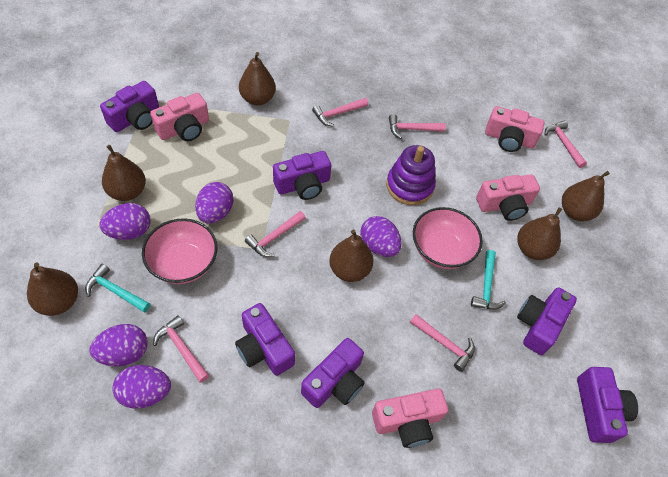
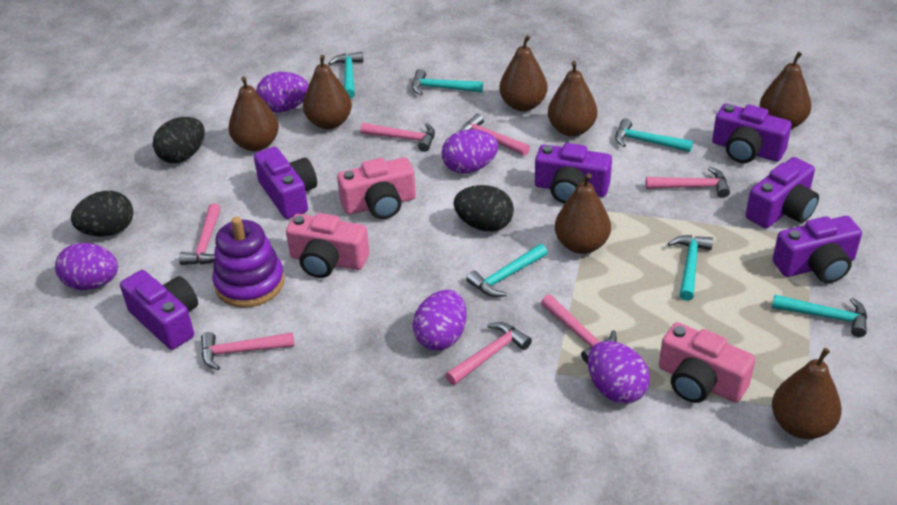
black egg: none = 0 -> [71,191,133,237] [153,117,205,163] [453,185,514,232] = 3
brown pear: [27,262,78,316] [102,145,146,201] [239,52,276,106] [329,230,373,282] [518,207,562,260] [562,171,610,221] = 6 -> [228,76,279,151] [303,55,352,129] [499,35,548,111] [548,61,598,137] [555,173,611,254] [759,52,811,129] [772,348,842,439] = 7
pink bowl: [142,218,217,284] [413,207,483,269] = 2 -> none = 0
pink camera: [150,93,209,141] [372,389,448,448] [476,174,540,221] [485,106,545,152] = 4 -> [286,213,369,278] [337,157,416,219] [659,322,755,403] = 3
pink hammer: [153,315,209,383] [245,211,306,257] [312,98,368,126] [389,114,446,139] [410,314,475,372] [544,120,587,168] = 6 -> [179,203,221,265] [201,332,294,370] [360,123,435,152] [446,322,532,385] [460,114,530,156] [541,294,617,364] [646,167,730,198] = 7
turquoise hammer: [85,264,150,313] [471,250,506,309] = 2 -> [328,52,363,98] [412,69,483,95] [466,244,547,297] [615,118,693,152] [668,235,713,301] [772,294,867,337] = 6

